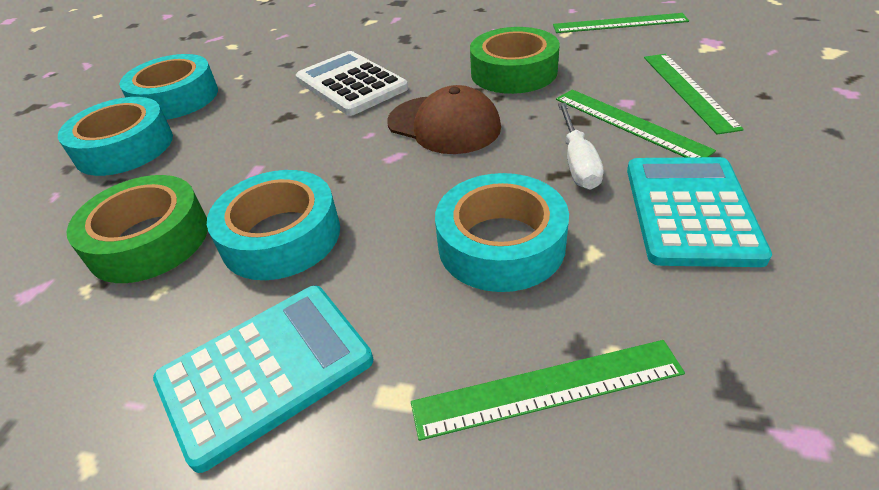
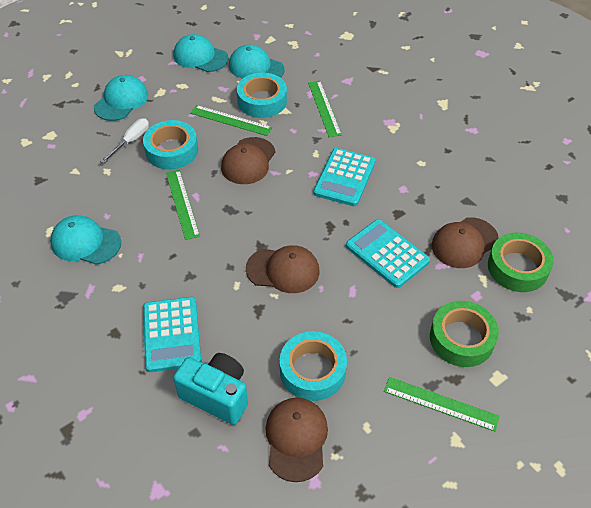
brown cap: [387,85,501,154] = 1 -> [221,137,275,184] [246,245,319,293] [265,398,328,482] [432,217,499,268] = 4
turquoise calculator: [153,286,373,473] [627,157,772,267] = 2 -> [143,297,201,372] [313,148,376,206] [346,219,430,288] = 3
turquoise camera: none = 0 -> [173,353,248,425] = 1
turquoise cap: none = 0 -> [50,215,121,265] [94,75,148,121] [173,34,229,72] [229,45,285,79] = 4
turquoise tape: [58,97,173,176] [119,54,218,120] [207,170,340,280] [435,173,569,292] = 4 -> [143,120,198,170] [237,73,287,118] [280,331,347,401] = 3
white calculator: [296,51,408,116] = 1 -> none = 0

